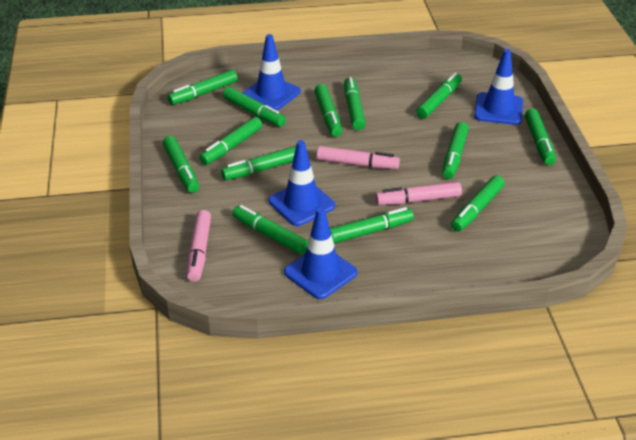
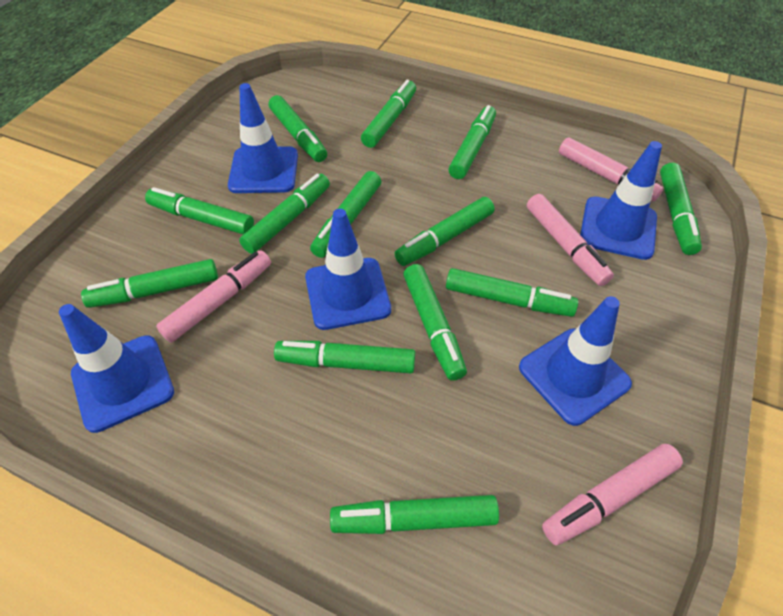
blue traffic cone: [243,34,301,110] [268,140,335,226] [284,208,357,299] [474,49,523,125] = 4 -> [59,304,174,433] [228,83,298,193] [305,209,391,330] [519,296,632,426] [580,141,662,260] = 5
pink marker: [187,210,211,282] [317,146,400,169] [375,182,462,205] = 3 -> [156,250,271,343] [527,194,614,286] [542,444,683,545] [559,137,663,201] = 4

